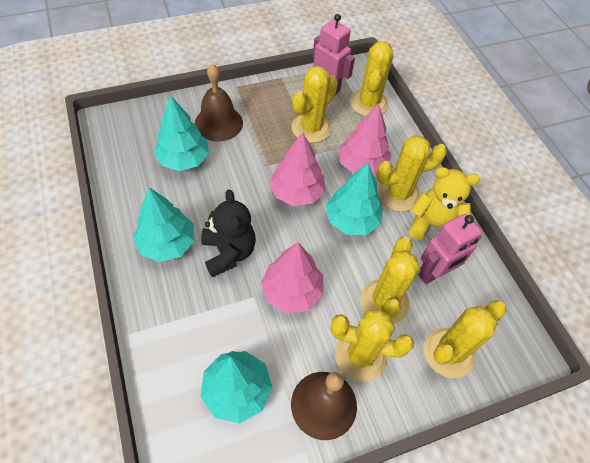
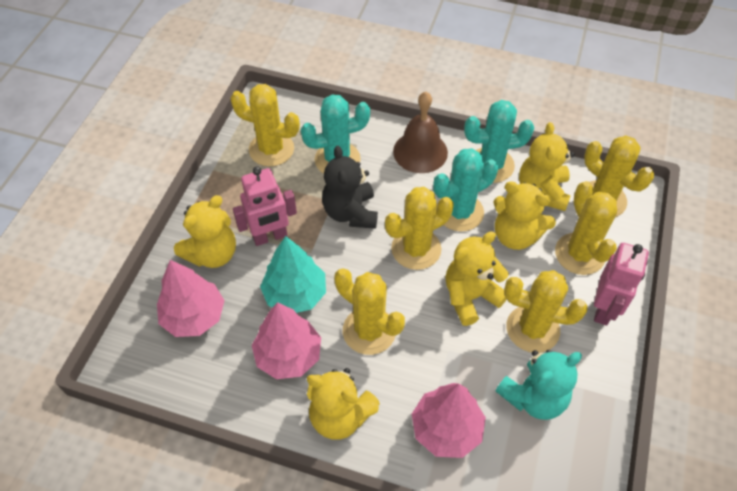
brown bell: [195,64,243,142] [291,372,357,440] = 2 -> [393,92,448,173] = 1
turquoise cactus: none = 0 -> [301,94,370,173] [433,148,498,232] [464,100,534,183] = 3
turquoise teddy bear: none = 0 -> [495,349,582,420] = 1
turquoise tree: [133,187,194,262] [154,95,209,171] [201,351,272,423] [326,163,383,235] = 4 -> [260,236,326,313] = 1
yellow teddy bear: [409,167,480,240] = 1 -> [174,195,236,268] [307,368,380,440] [445,231,509,326] [493,181,556,250] [519,122,575,211] = 5

